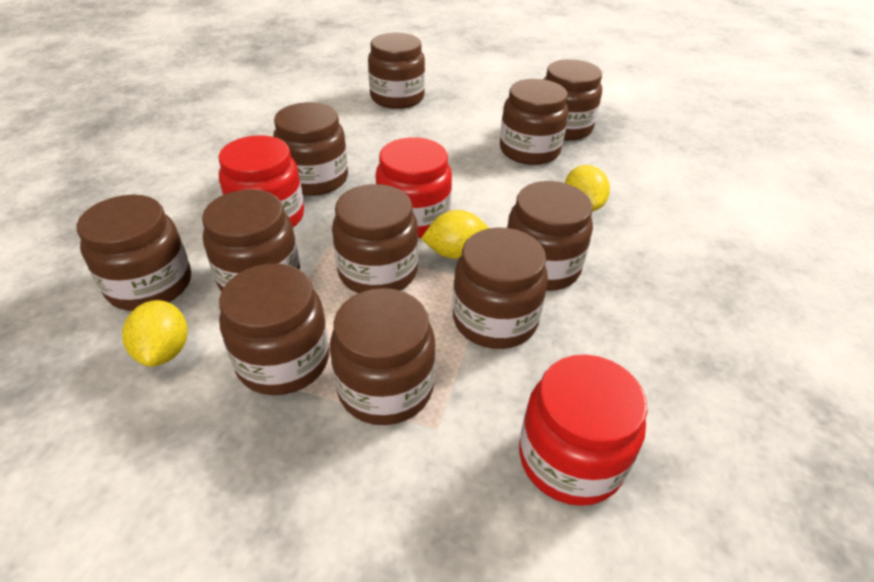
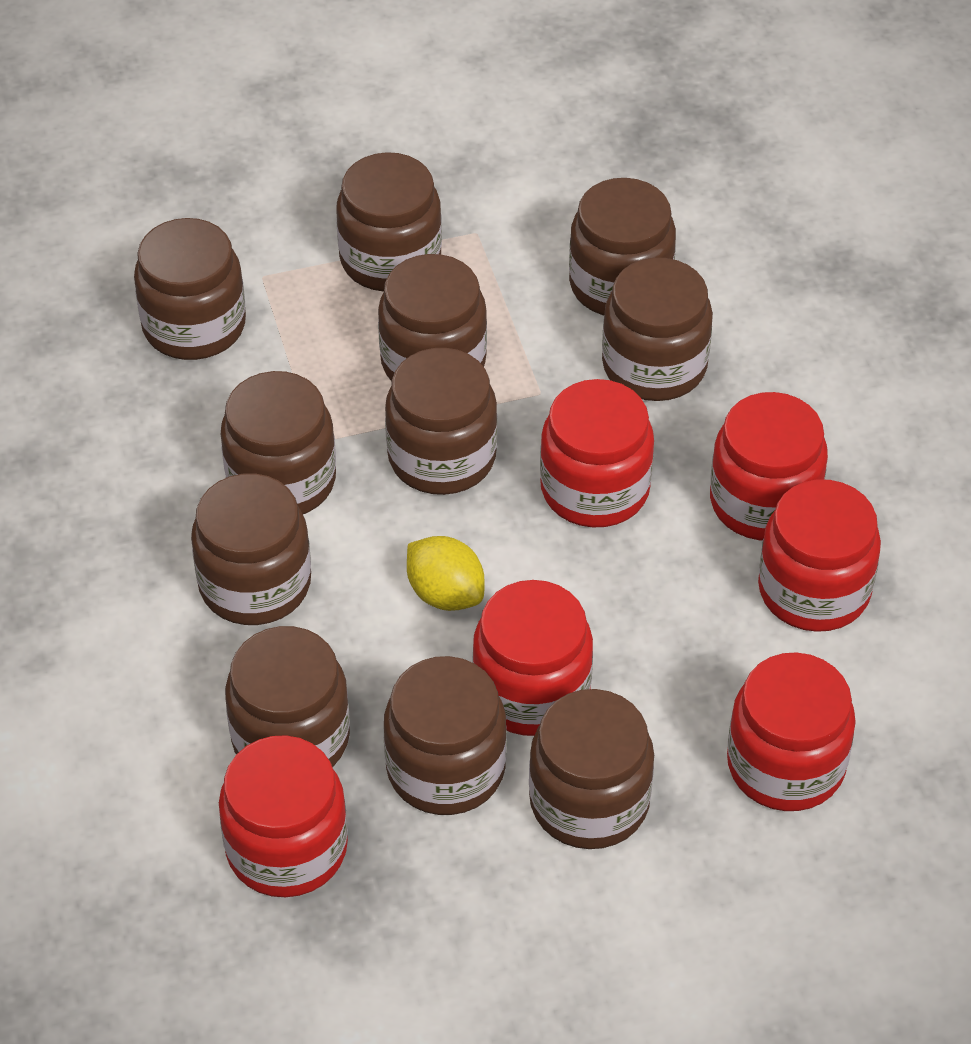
red jar: [219,135,304,227] [376,137,452,238] [519,354,648,506] = 3 -> [219,735,348,897] [473,580,593,736] [540,379,654,527] [710,392,828,541] [727,652,856,811] [758,479,881,632] = 6
yellow lemon: [122,300,188,367] [421,210,489,259] [565,165,610,211] = 3 -> [407,536,485,611] = 1

